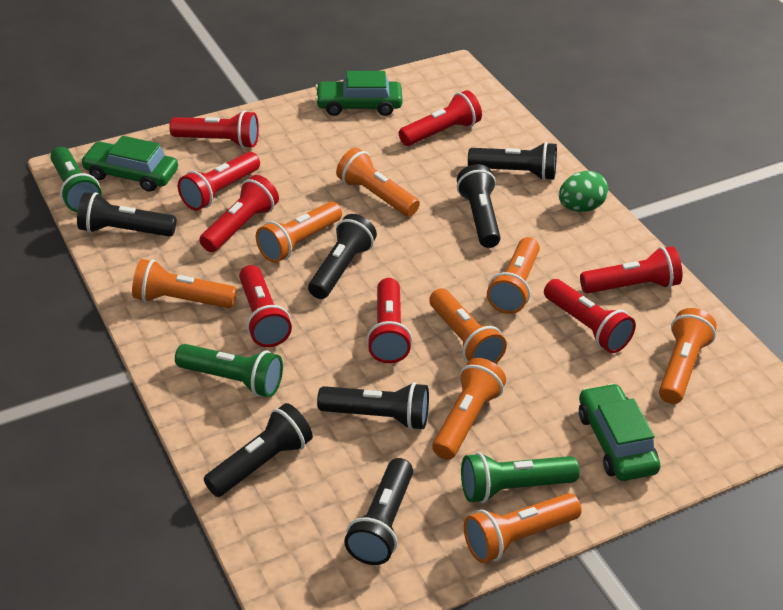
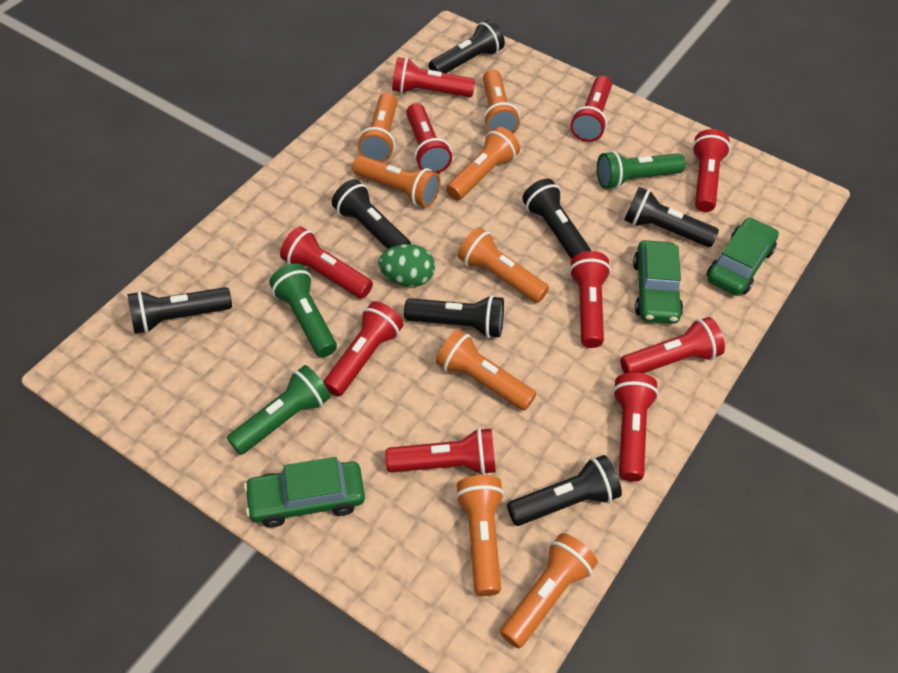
red flashlight: [169,110,259,149] [178,152,260,211] [199,175,279,252] [239,265,292,347] [367,278,412,363] [399,90,482,146] [544,279,636,353] [580,246,682,294] = 8 -> [280,226,373,299] [323,301,404,397] [385,428,496,475] [392,57,475,97] [406,103,452,173] [569,251,611,348] [570,76,612,142] [613,373,659,481] [620,317,725,374] [692,129,731,212] = 10

